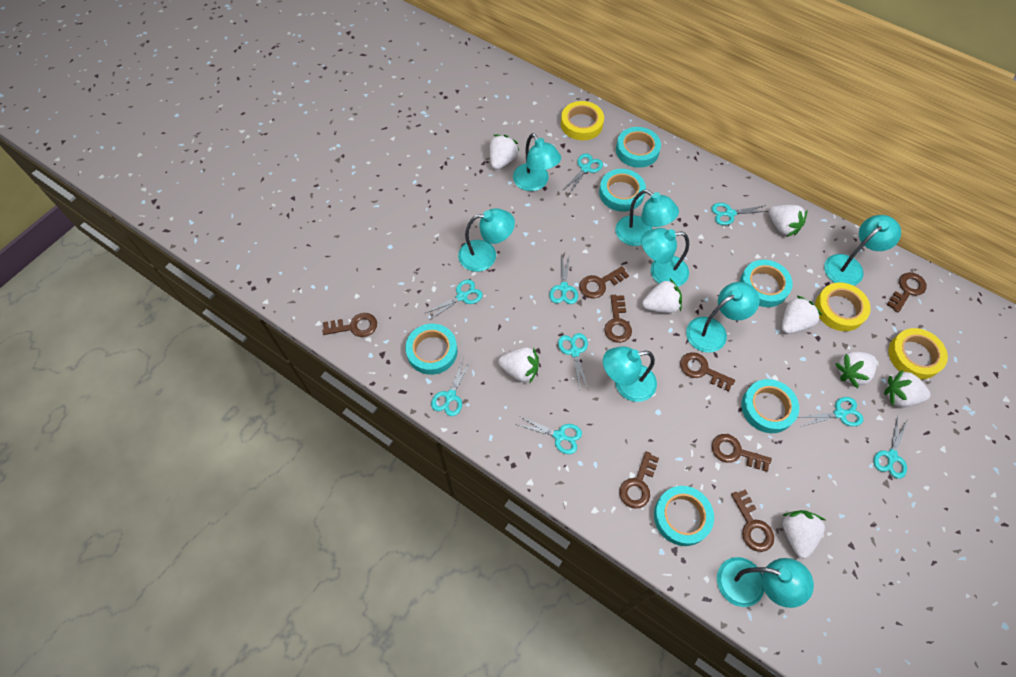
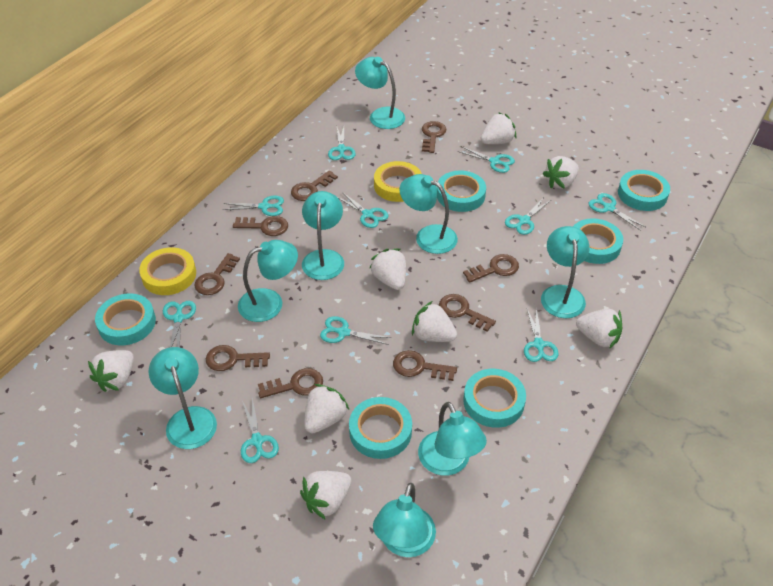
brown key: [322,313,377,337] [579,266,629,299] [605,295,632,343] [619,451,659,509] [680,352,735,391] [712,434,772,472] [731,490,774,552] [887,272,927,312] = 8 -> [194,253,240,295] [206,345,270,371] [233,216,288,236] [258,368,323,398] [291,170,338,201] [393,350,457,381] [422,121,446,153] [439,294,496,332] [463,254,519,283] = 9
turquoise scissors: [426,280,483,319] [431,358,472,416] [516,416,582,454] [549,254,578,304] [558,333,588,390] [563,154,603,194] [712,203,768,225] [798,397,863,427] [873,416,907,479] = 9 -> [163,301,196,348] [222,196,284,216] [241,398,279,463] [320,316,391,345] [328,127,356,160] [338,192,389,228] [458,146,515,173] [505,197,551,235] [524,307,559,362] [589,193,645,231] = 10
yellow tape: [561,101,604,140] [815,282,871,331] [888,328,948,380] = 3 -> [139,247,196,295] [374,161,422,202] = 2

